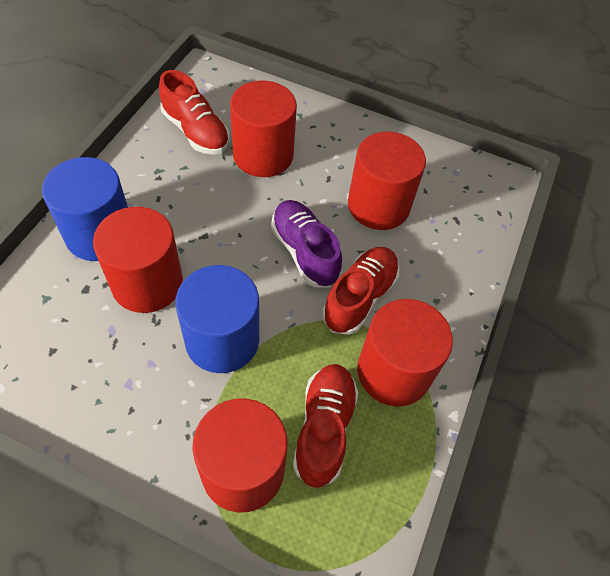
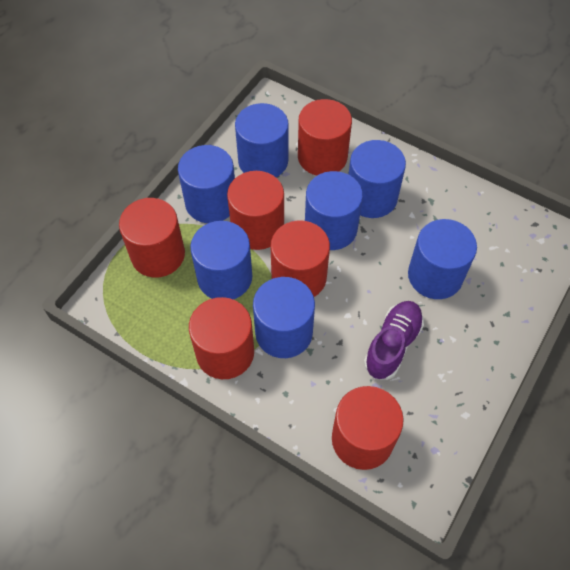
blue cylinder: [42,157,128,261] [175,265,259,373] = 2 -> [178,145,235,223] [190,221,252,299] [235,103,289,177] [253,277,315,358] [305,171,363,250] [348,140,406,218] [408,219,477,299] = 7
red cylinder: [93,207,183,313] [193,398,288,513] [230,81,297,177] [348,132,426,230] [357,299,453,407] = 5 -> [119,198,185,278] [189,297,254,379] [227,171,284,250] [271,220,330,297] [298,99,352,176] [332,386,404,470] = 6
red shoe: [159,70,230,155] [293,364,359,488] [322,247,399,335] = 3 -> none = 0

